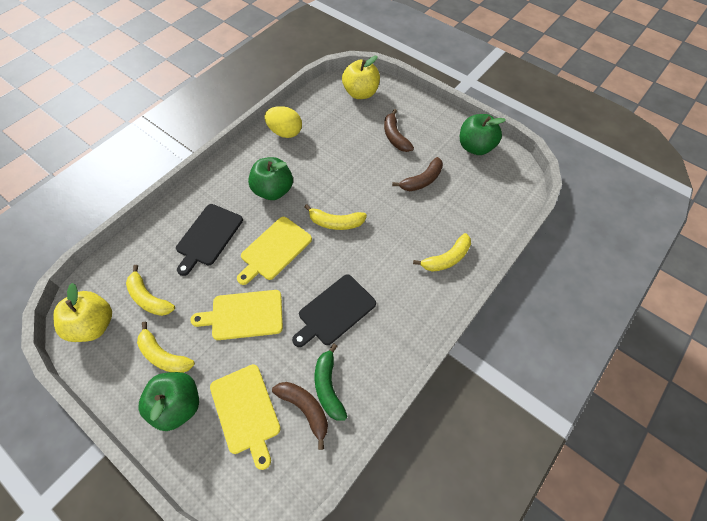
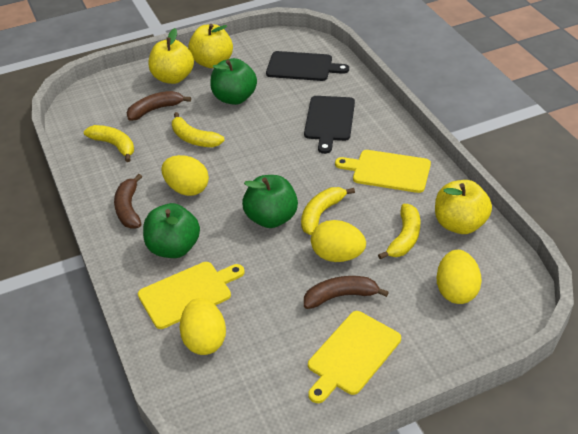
green banana: [315,343,347,421] = 1 -> none = 0
yellow apple: [53,283,112,342] [342,56,380,99] = 2 -> [149,28,194,84] [188,24,233,68] [435,180,492,234] = 3
yellow egg: [265,106,302,138] = 1 -> [161,155,209,196] [180,298,226,355] [311,220,366,262] [436,250,482,304] = 4

